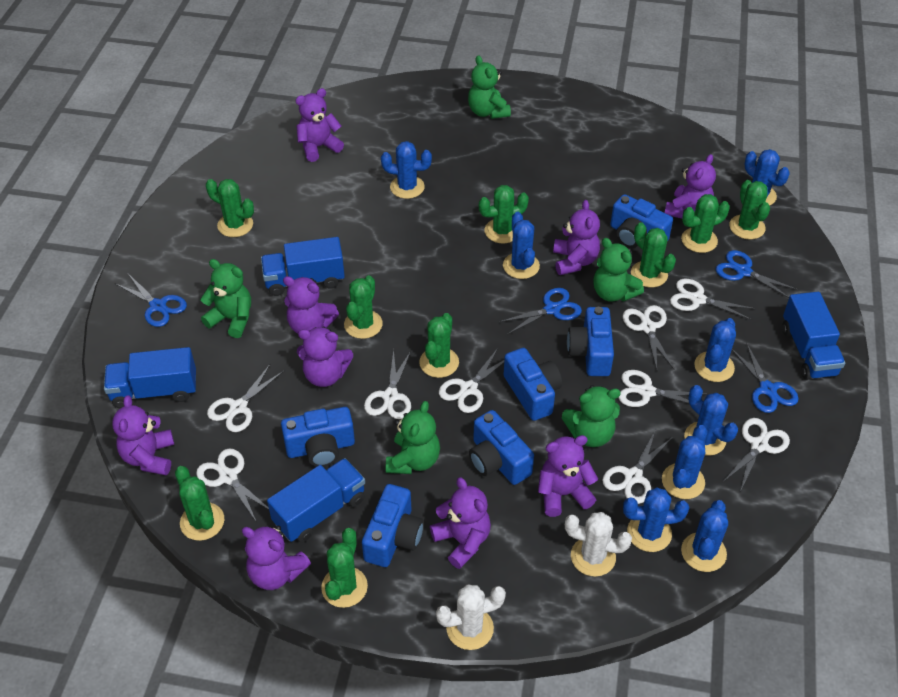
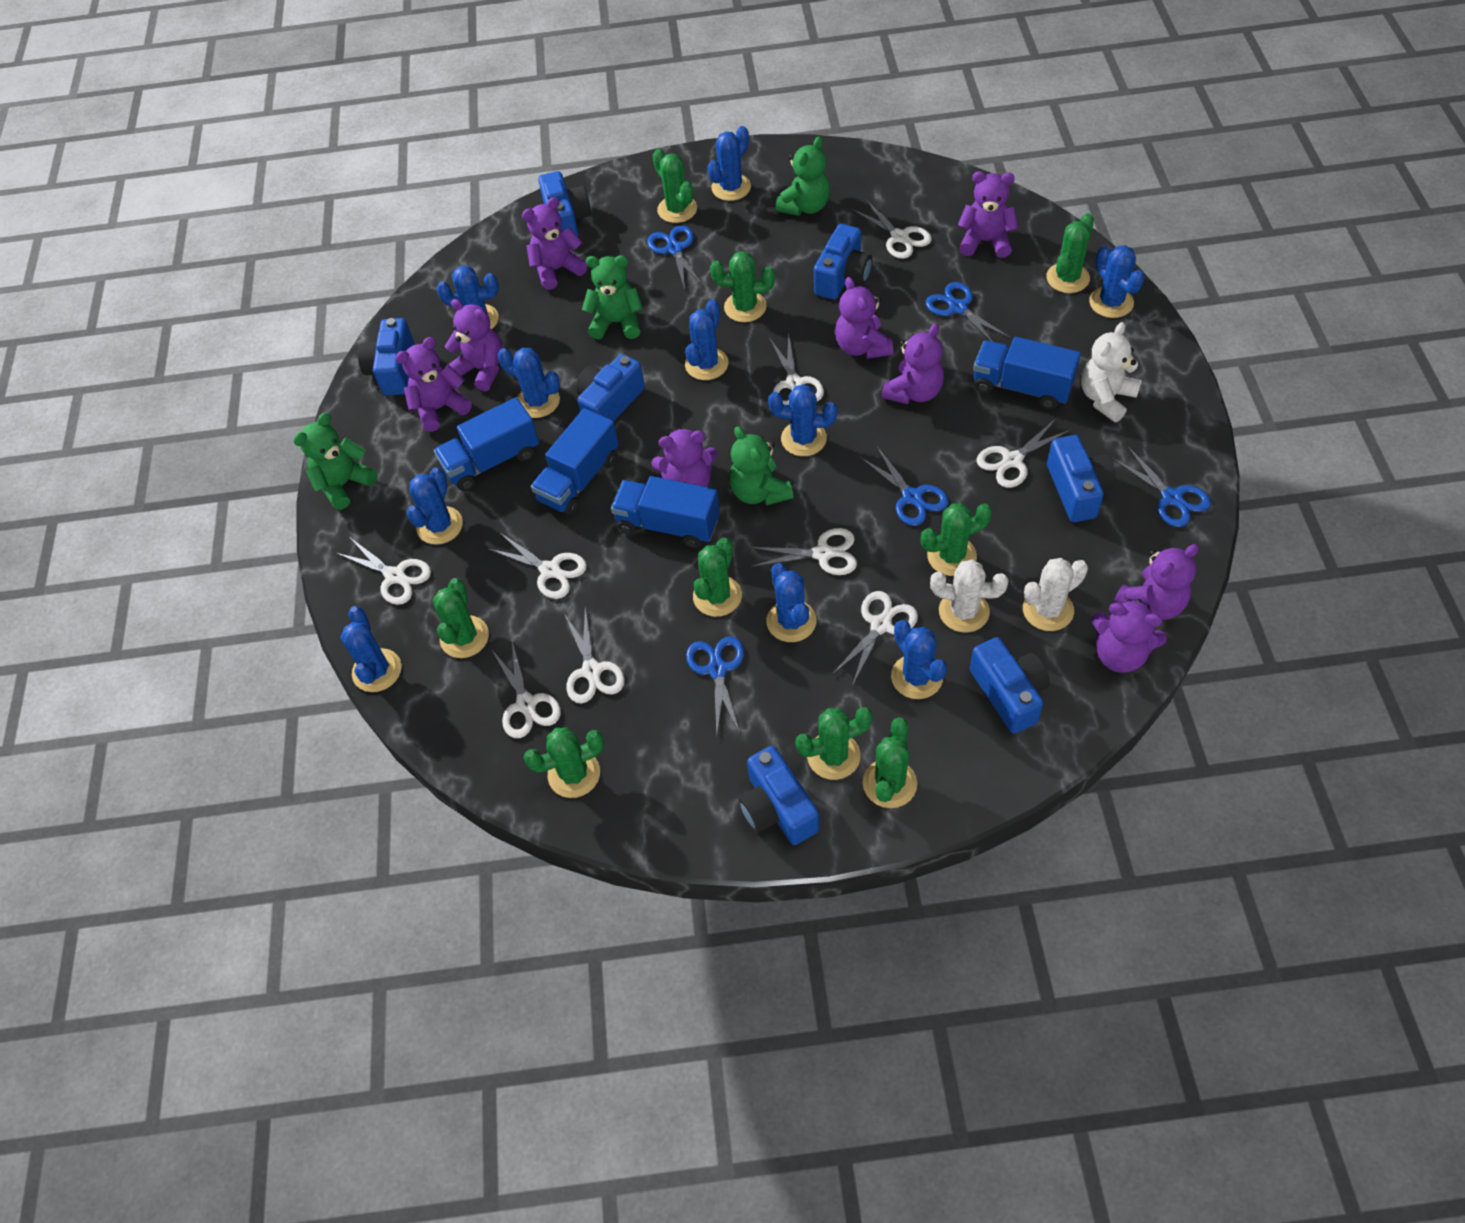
blue cactus: [381,141,432,199] [503,212,540,279] [623,488,689,552] [662,425,707,499] [681,500,728,572] [684,385,738,456] [694,318,736,382] [744,149,790,206] = 8 -> [340,606,402,692] [407,467,463,545] [437,265,499,329] [498,348,560,418] [685,299,729,380] [708,126,751,201] [766,563,816,642] [768,384,837,456] [891,620,947,699] [1089,245,1145,318] = 10
blue camera: [281,407,355,467] [362,484,424,567] [469,410,534,485] [504,348,562,421] [567,307,614,376] [610,194,673,248] = 6 -> [358,318,415,395] [538,171,591,236] [576,354,645,421] [738,746,819,845] [814,224,872,300] [970,637,1050,734] [1047,435,1116,522] = 7
blue scissors: [116,274,187,327] [499,288,582,335] [716,250,799,298] [732,342,799,413] = 4 -> [647,225,703,289] [686,636,744,735] [860,447,948,526] [926,282,1011,341] [1112,447,1211,527] = 5
green teddy bear: [200,259,251,338] [386,401,440,474] [468,55,511,119] [561,385,621,447] [593,238,644,302] = 5 -> [293,413,377,510] [582,255,643,340] [729,426,793,506] [776,136,830,216] = 4
white teddy bear: none = 0 -> [1081,322,1141,422] = 1

